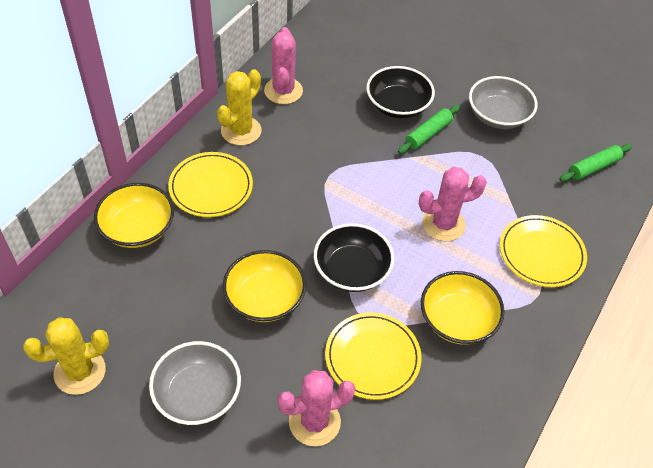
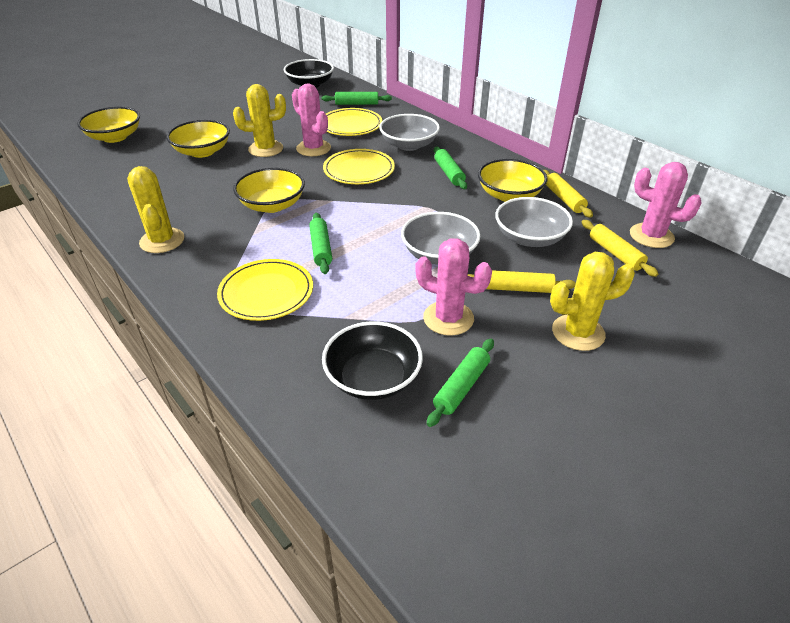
green rolling pin: [398,105,460,154] [559,144,632,182] = 2 -> [309,213,332,274] [322,92,392,105] [427,339,494,427] [434,146,467,189] = 4
grey bowl: [149,341,241,425] [469,76,537,129] = 2 -> [379,114,440,151] [401,212,480,265] [495,197,573,247] = 3
yellow bowl: [94,183,174,248] [223,250,306,322] [421,271,505,345] = 3 -> [77,107,140,143] [166,120,230,158] [233,168,305,213] [478,159,548,202] = 4
yellow cactus: [23,317,109,395] [217,69,261,145] = 2 -> [127,166,184,253] [233,84,286,157] [550,252,635,351] = 3
yellow rolling pin: none = 0 -> [467,270,576,293] [544,170,593,218] [582,220,658,277] = 3

